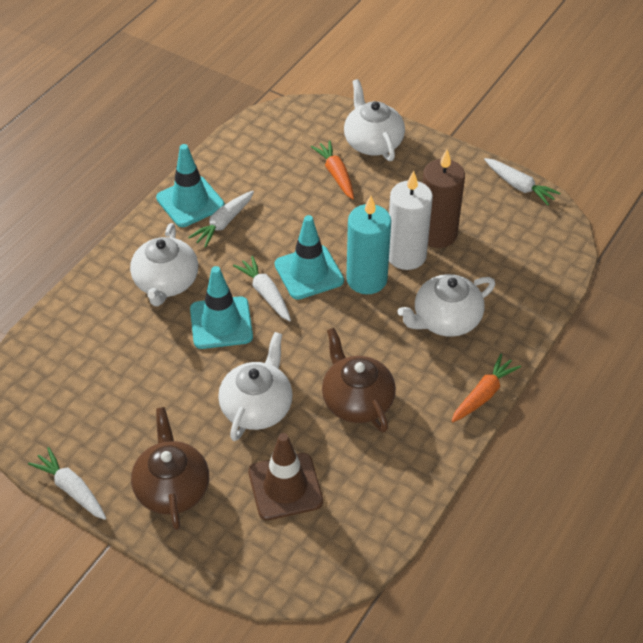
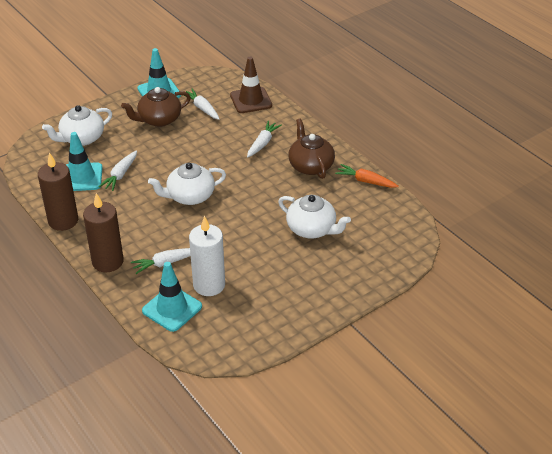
brown candle: [422,149,465,248] = 1 -> [38,152,78,231] [83,193,124,272] = 2
orange carrot: [311,140,354,199] [451,354,521,422] = 2 -> [335,164,399,188] = 1
turquoise candle: [347,195,391,294] = 1 -> none = 0
white teapot: [130,223,198,306] [218,332,293,441] [344,79,405,161] [398,274,495,337] = 4 -> [42,105,112,146] [148,163,226,205] [278,195,351,238] = 3

